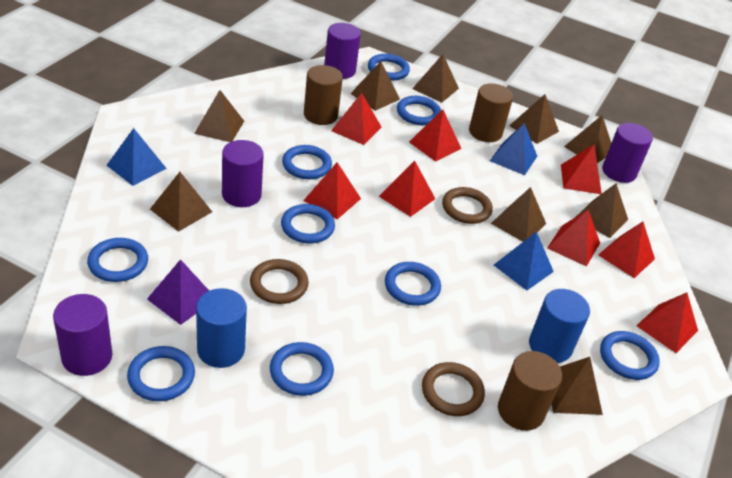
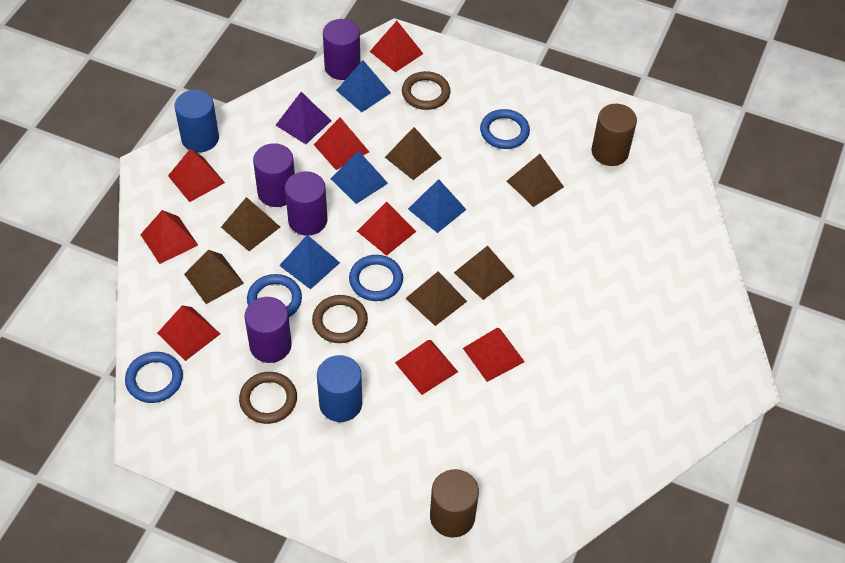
blue pyramid: [106,128,167,186] [490,123,537,175] [494,231,554,290] = 3 -> [279,235,340,290] [331,150,388,204] [336,60,391,112] [408,179,467,233] = 4
blue ring: [87,238,148,282] [127,346,195,401] [270,342,334,396] [281,204,335,244] [282,145,332,179] [368,54,410,81] [385,262,441,306] [397,96,441,125] [600,331,660,380] = 9 -> [125,352,183,403] [247,274,302,317] [349,255,403,301] [480,109,530,149] = 4
brown cylinder: [304,65,343,125] [469,83,513,142] [498,351,562,431] = 3 -> [430,469,479,537] [592,104,637,166] = 2
brown pyramid: [150,172,212,232] [194,90,244,142] [350,61,400,111] [412,54,459,103] [491,187,546,242] [509,94,559,144] [551,357,603,415] [564,115,611,163] [576,183,628,238] = 9 -> [184,250,244,304] [221,197,280,251] [385,127,442,180] [405,272,467,326] [454,245,515,300] [507,154,564,207] = 6

